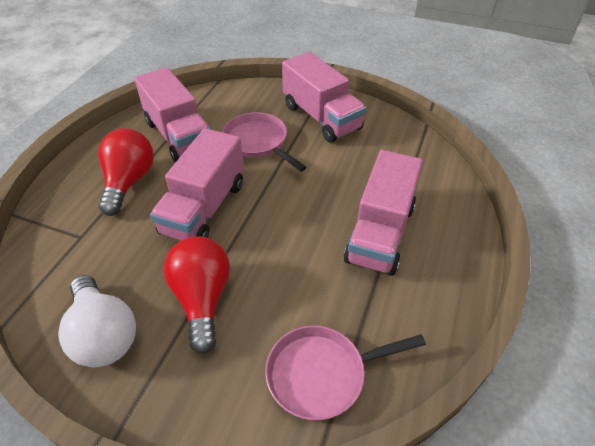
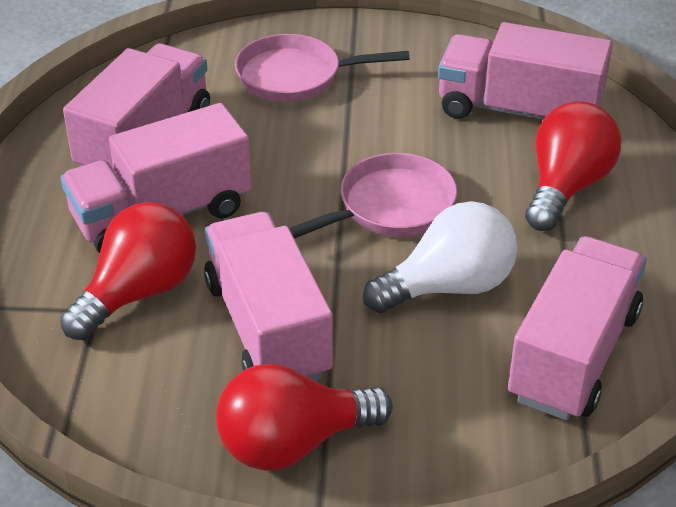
pink truck: [134,67,211,163] [150,128,244,240] [282,52,366,142] [344,150,423,276] = 4 -> [61,103,252,253] [63,43,210,169] [204,212,333,381] [438,22,613,120] [508,236,647,420] = 5
red light bulb: [98,128,154,216] [164,236,230,354] = 2 -> [60,202,196,340] [216,364,392,471] [525,101,621,231] = 3

